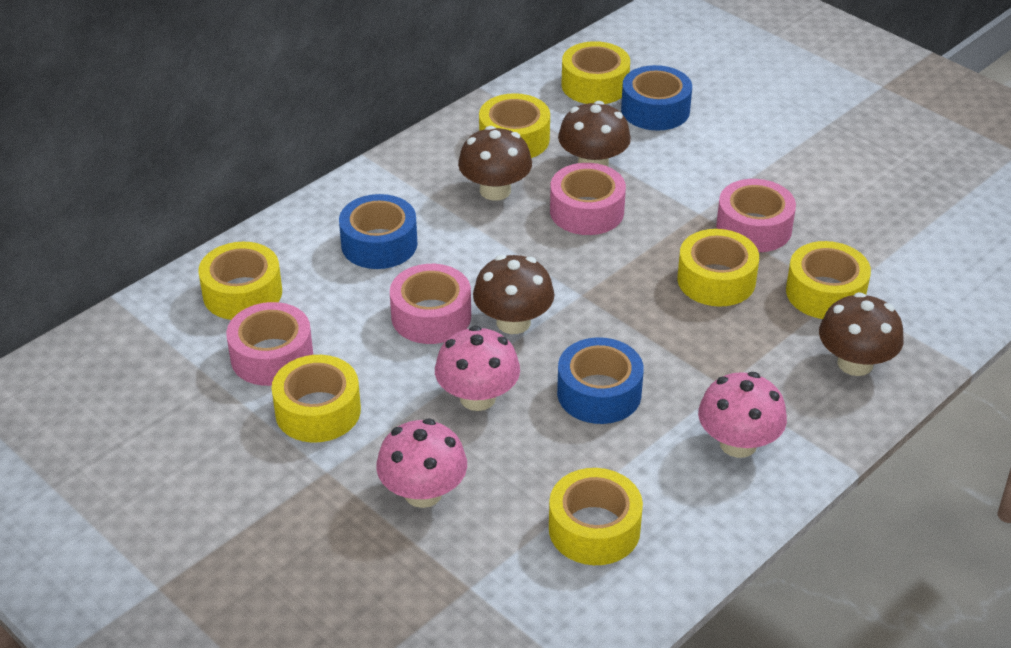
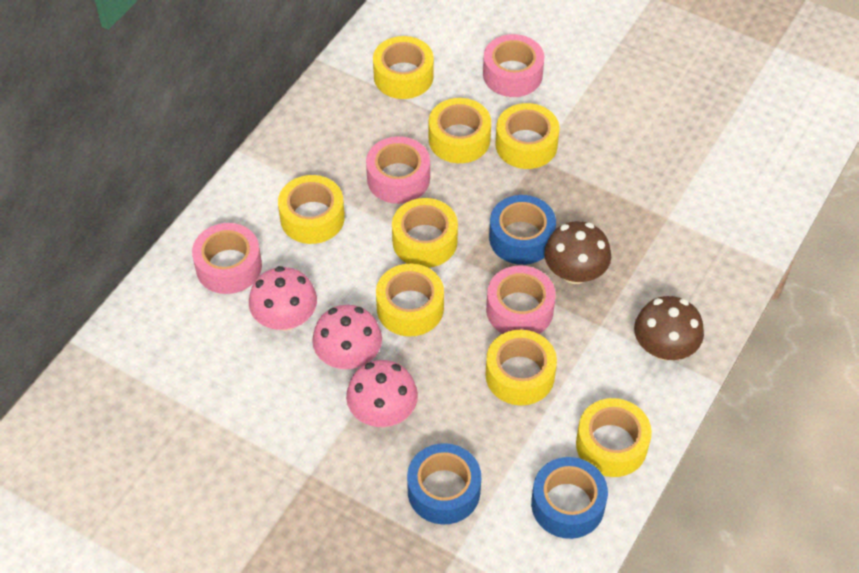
brown mushroom: [458,126,532,201] [473,255,554,334] [558,101,631,166] [819,292,904,376] = 4 -> [544,221,611,284] [634,296,704,360] = 2
yellow tape: [199,242,282,320] [272,355,361,443] [479,93,550,158] [549,468,643,565] [561,41,630,104] [677,229,759,307] [786,241,871,319] = 7 -> [278,175,345,244] [373,36,434,99] [376,264,444,337] [392,198,458,268] [429,98,491,163] [485,330,557,406] [496,103,559,169] [576,398,652,477] = 8

